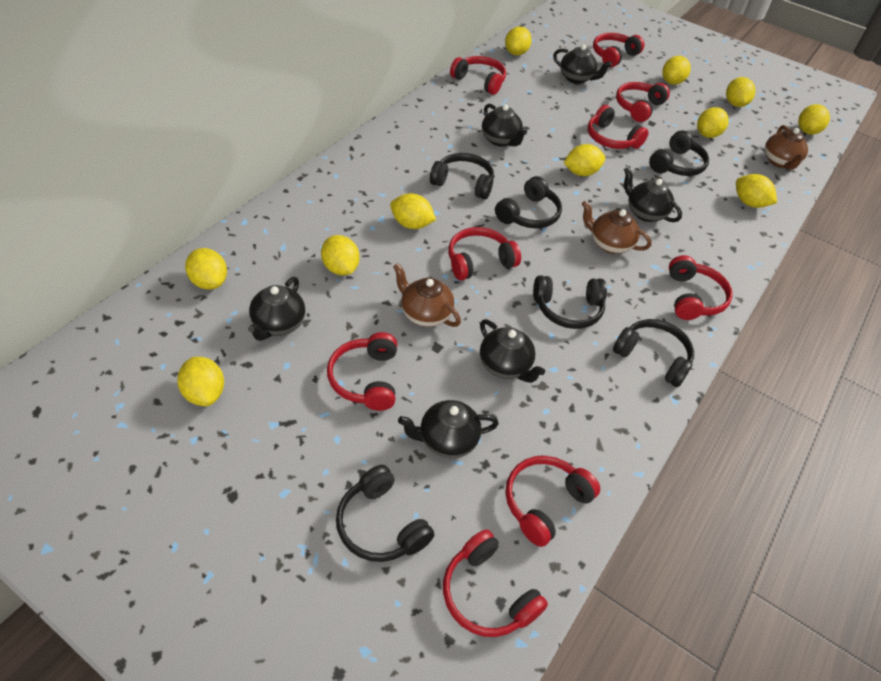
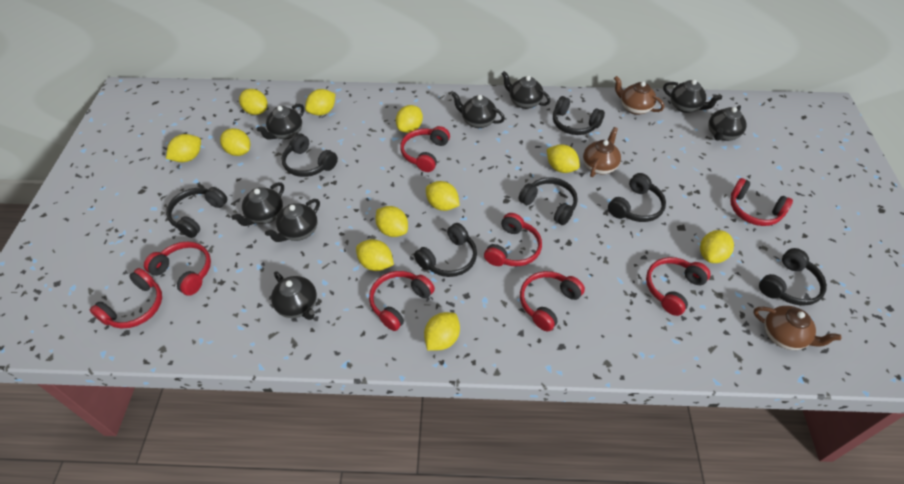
black headphones: [336,465,434,562] [430,153,494,200] [495,176,562,228] [533,275,607,329] [613,319,694,387] [649,130,709,176] = 6 -> [166,187,227,238] [282,133,338,177] [414,223,477,277] [519,177,578,225] [553,96,605,135] [608,173,666,222] [759,248,827,306] = 7
black teapot: [248,277,305,341] [398,400,499,458] [480,319,545,383] [482,104,527,147] [553,45,612,84] [624,167,682,222] = 6 -> [232,182,284,226] [257,104,304,140] [265,199,320,242] [271,271,317,320] [451,92,505,128] [501,71,550,109] [663,80,722,113] [708,105,747,141] = 8
red headphones: [327,332,397,411] [443,530,548,637] [448,227,521,281] [450,56,506,95] [506,456,600,547] [588,105,649,149] [593,33,644,67] [616,82,670,122] [669,255,733,320] = 9 -> [90,268,162,329] [144,242,211,295] [369,271,435,331] [400,126,450,172] [484,213,542,266] [520,271,585,331] [646,257,711,316] [730,178,793,226] = 8

